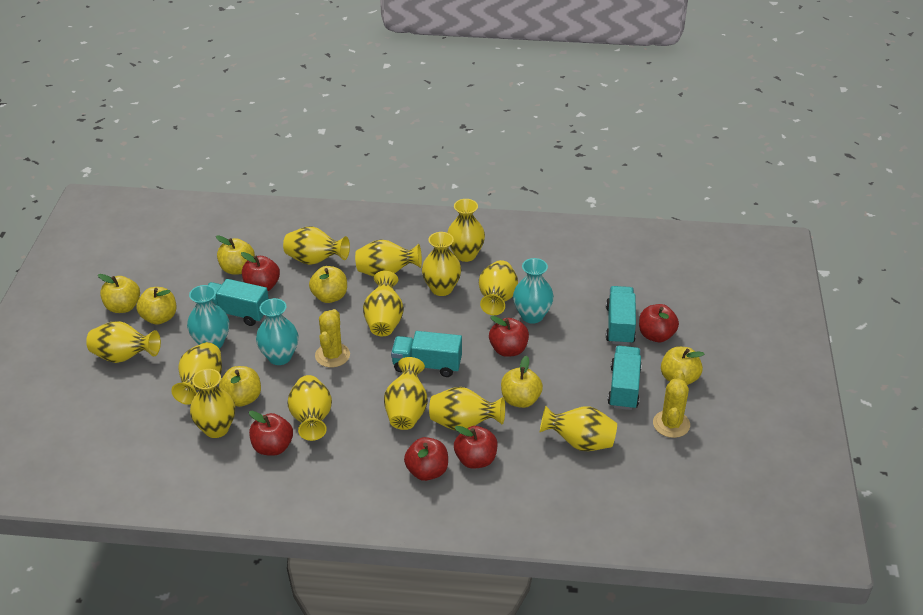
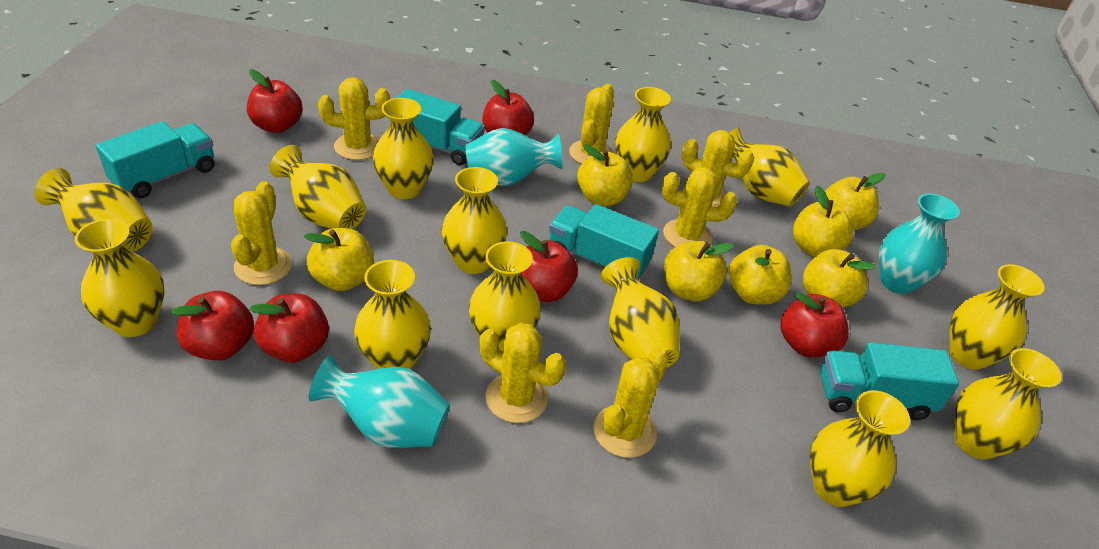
yellow cactus: [315,309,350,367] [653,370,690,438] = 2 -> [231,181,292,285] [318,77,390,160] [480,323,566,423] [569,84,614,164] [594,347,669,458] [662,167,737,247] [682,130,754,207] = 7

